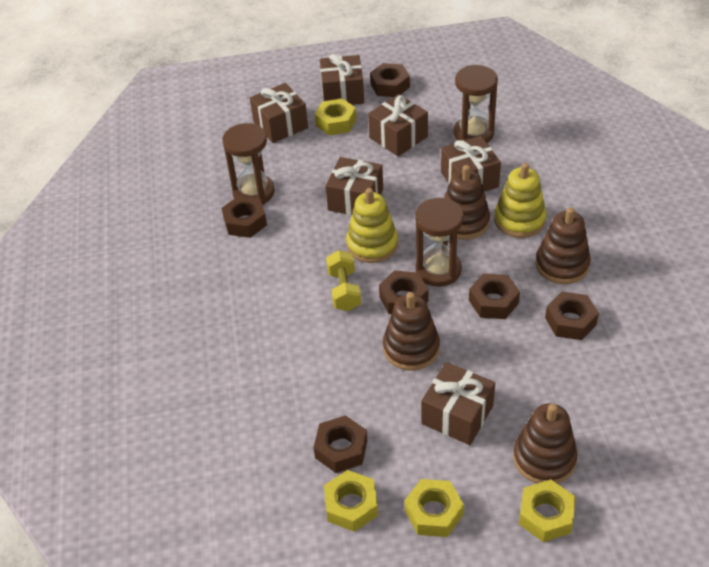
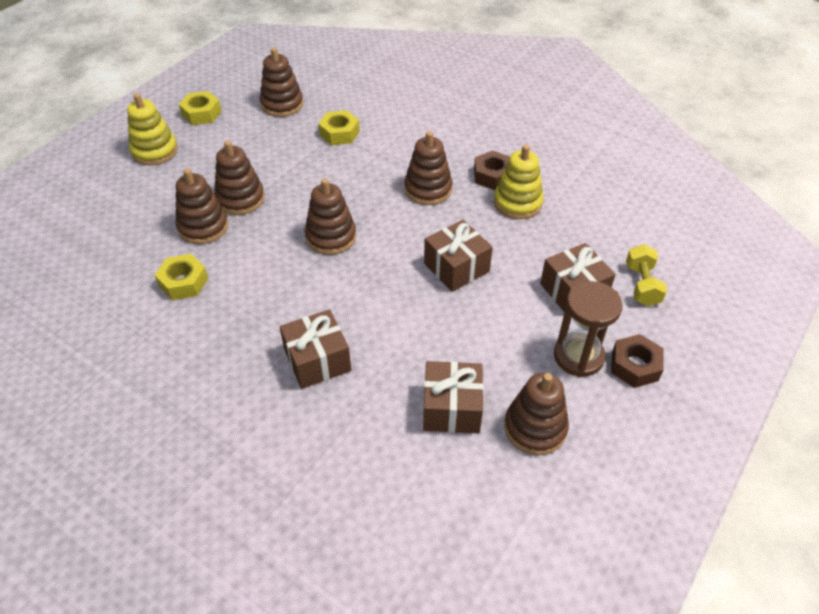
brown gift: [250,83,308,143] [320,54,364,105] [326,157,383,215] [368,94,428,156] [421,362,495,445] [441,136,501,192] = 6 -> [280,309,351,389] [423,361,483,433] [424,220,493,292] [540,243,616,313] = 4
brown hourglass: [222,123,275,205] [415,198,464,287] [454,65,498,143] = 3 -> [554,281,623,377] = 1
brown nut: [222,196,267,238] [313,415,367,473] [370,63,410,97] [379,271,428,314] [469,273,520,319] [545,292,599,340] = 6 -> [474,150,510,190] [611,334,664,388] = 2
brown stacking toy: [383,292,440,370] [444,165,490,240] [513,403,578,484] [535,207,591,284] = 4 -> [175,168,228,244] [214,140,265,215] [260,47,303,117] [305,178,356,255] [404,131,452,205] [504,373,569,455] = 6
yellow nut: [315,98,357,135] [324,470,378,532] [405,479,464,537] [519,479,576,542] = 4 -> [155,254,208,300] [179,91,222,125] [318,110,360,145] = 3

